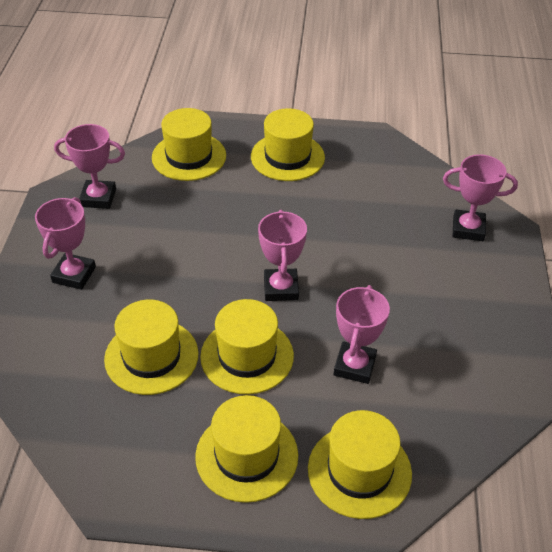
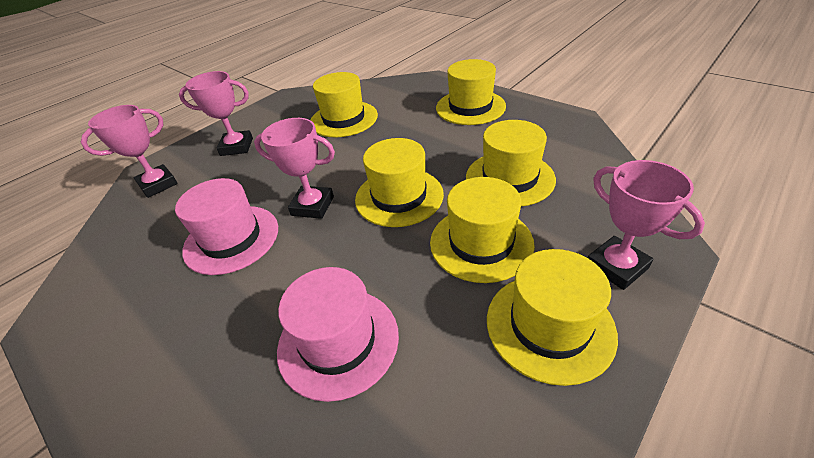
pink hat: none = 0 -> [175,178,278,275] [277,267,399,402] = 2
pink trophy: [35,197,96,290] [54,124,125,209] [258,210,307,301] [334,285,390,384] [443,154,518,241] = 5 -> [81,105,178,198] [179,71,253,156] [254,118,335,219] [588,160,705,290] = 4

